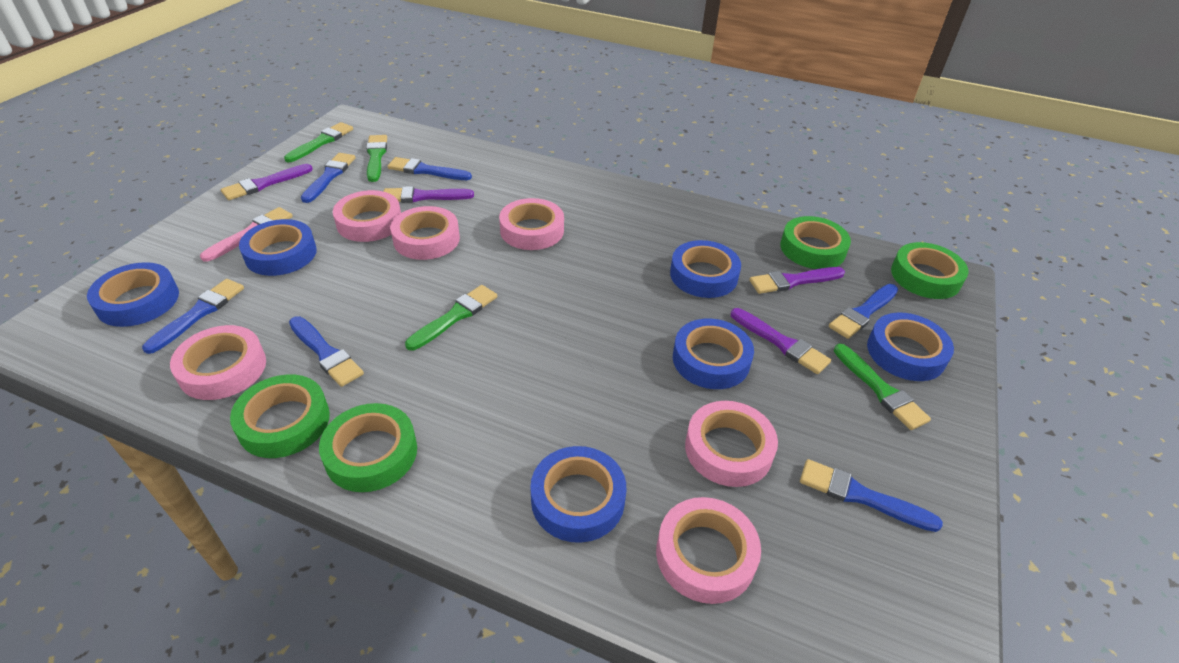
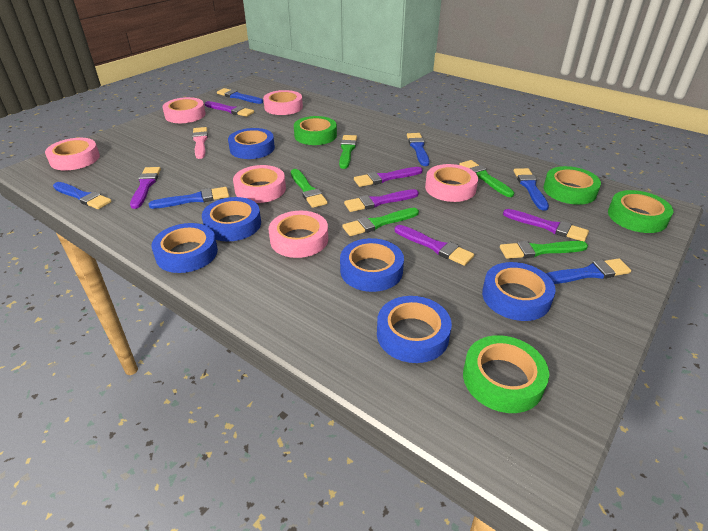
green brush: [284,122,353,162] [366,135,387,182] [405,285,497,350] [834,344,931,430] = 4 -> [291,169,328,208] [339,135,357,169] [342,208,419,236] [459,160,514,197] [500,241,588,259] = 5
purple brush: [221,164,313,200] [383,186,474,203] [731,308,831,374] [749,267,845,294] = 4 -> [130,167,161,209] [205,101,254,117] [344,189,419,212] [354,167,423,187] [395,225,474,266] [503,209,589,241] = 6

